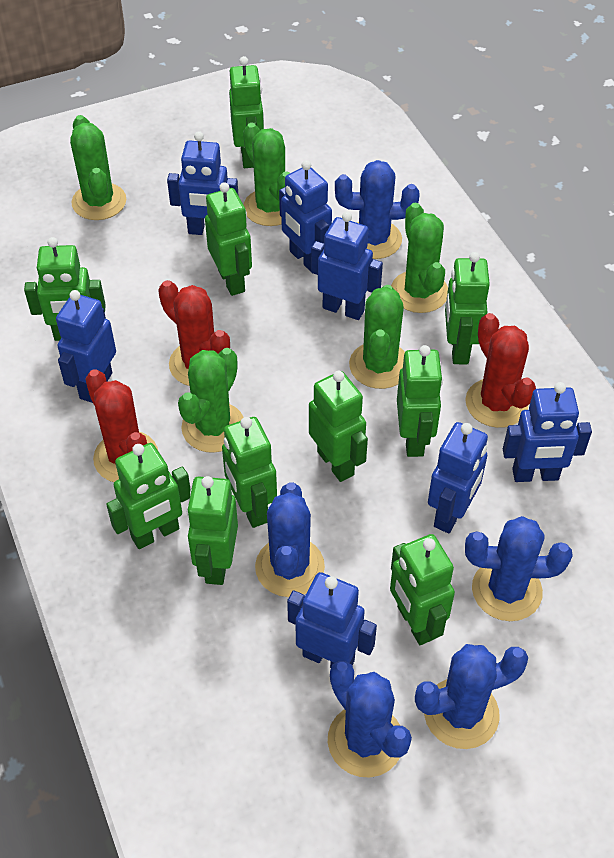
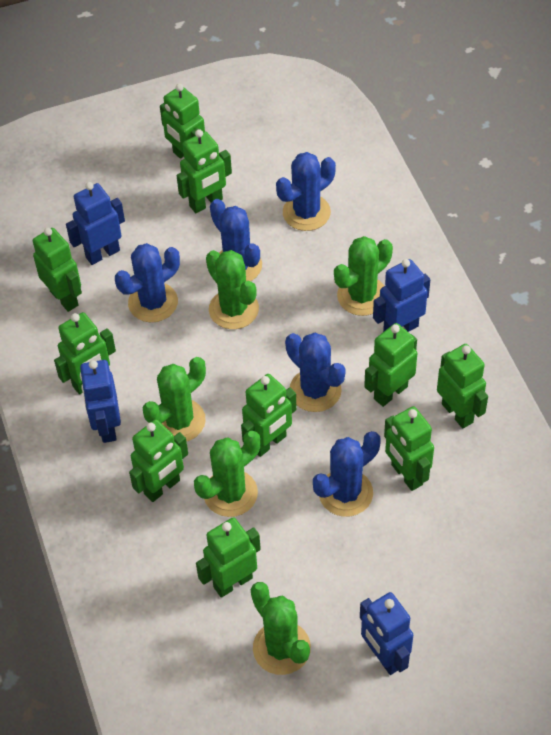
blue robot: [56,290,116,403] [167,131,239,235] [279,160,332,272] [287,572,377,668] [311,212,383,320] [428,422,488,533] [503,382,592,482] = 7 -> [66,182,125,265] [80,360,121,443] [360,592,413,675] [373,259,430,332] = 4
red cactus: [85,369,158,482] [158,280,230,386] [465,313,536,428] = 3 -> none = 0

